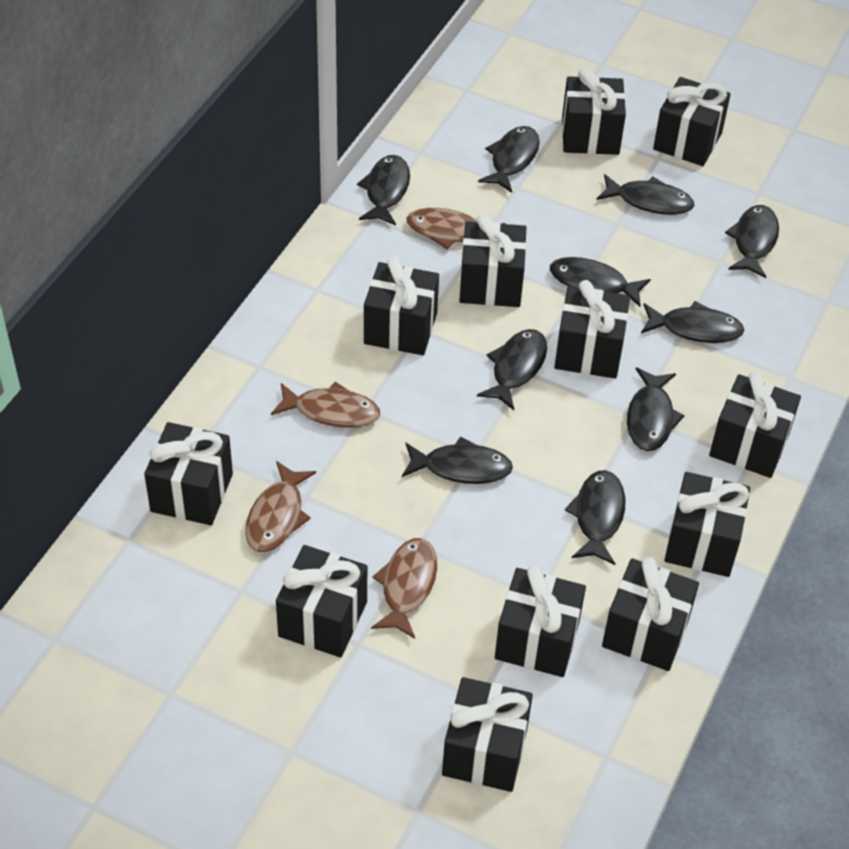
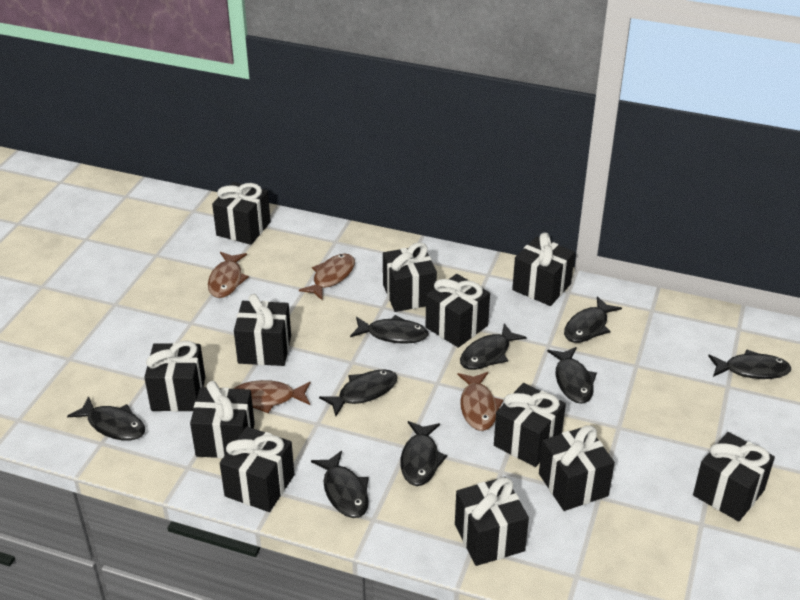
black fish: [357,155,410,225] [402,437,513,484] [477,329,547,410] [478,126,540,193] [550,257,651,307] [565,470,625,565] [596,174,694,215] [627,367,685,451] [641,301,745,343] [725,205,779,278] = 10 -> [67,396,145,441] [311,451,369,518] [319,370,398,416] [350,315,429,344] [400,421,447,486] [460,323,527,370] [547,347,597,404] [564,296,622,343] [708,349,791,379] = 9

